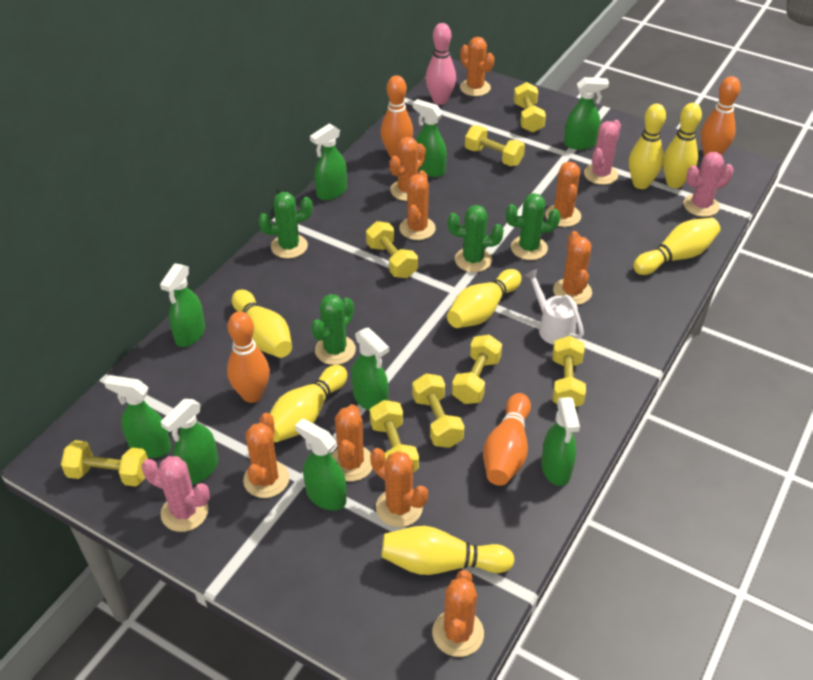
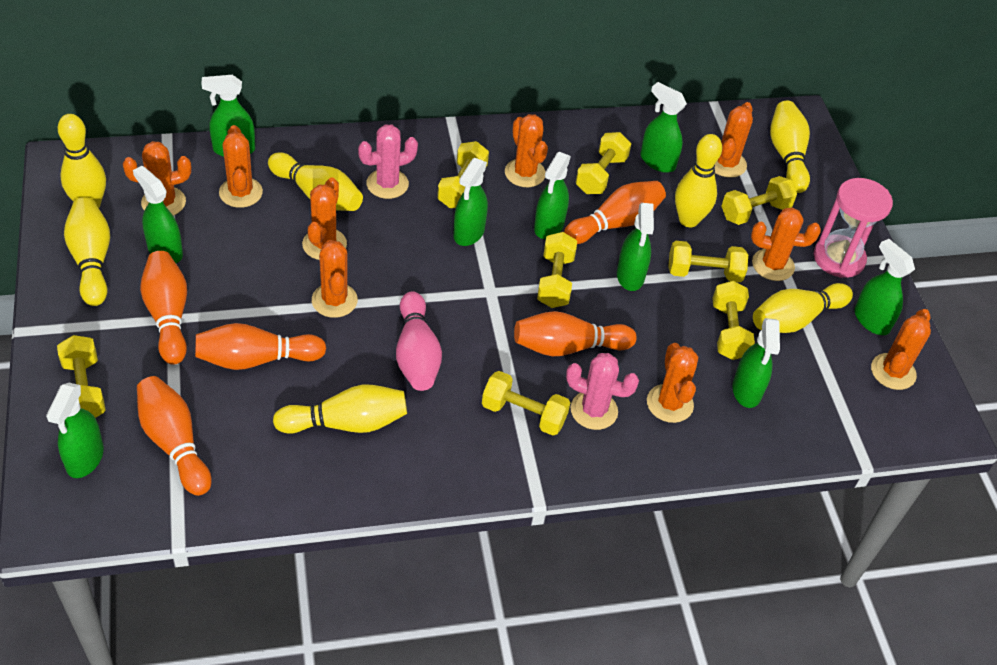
green cactus: [258,192,313,259] [311,294,356,365] [448,205,504,272] [506,193,560,260] = 4 -> none = 0
orange bowling pin: [227,311,270,403] [381,75,413,158] [483,393,531,486] [701,76,740,156] = 4 -> [137,376,212,496] [140,251,187,365] [195,323,326,370] [514,311,637,356] [564,181,666,244] = 5
pink cactus: [142,456,210,532] [584,120,621,185] [683,152,734,217] = 3 -> [358,124,418,199] [566,353,639,430] = 2
pink hourglass: none = 0 -> [814,178,893,278] = 1
white watering can: [524,269,584,345] = 1 -> none = 0

